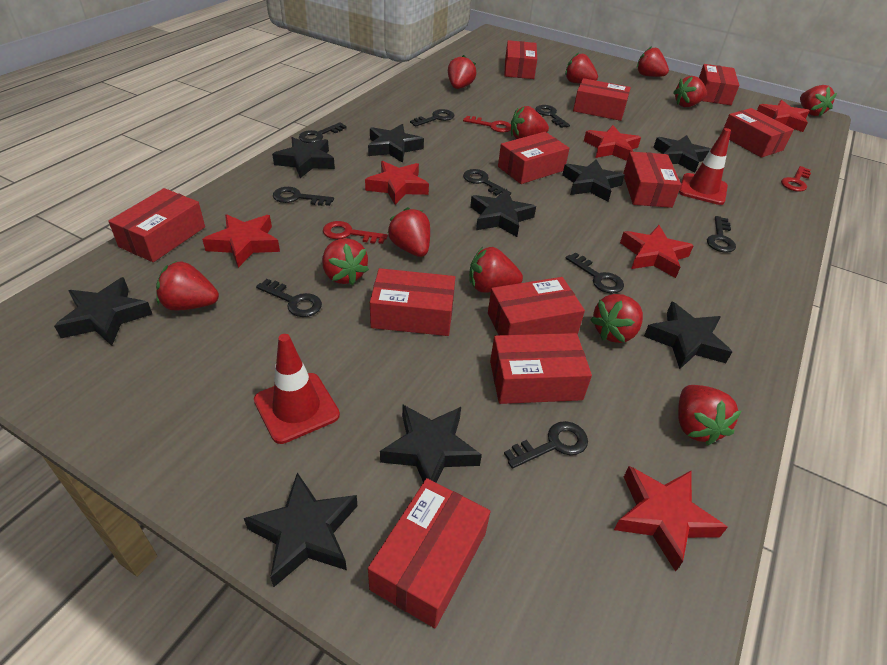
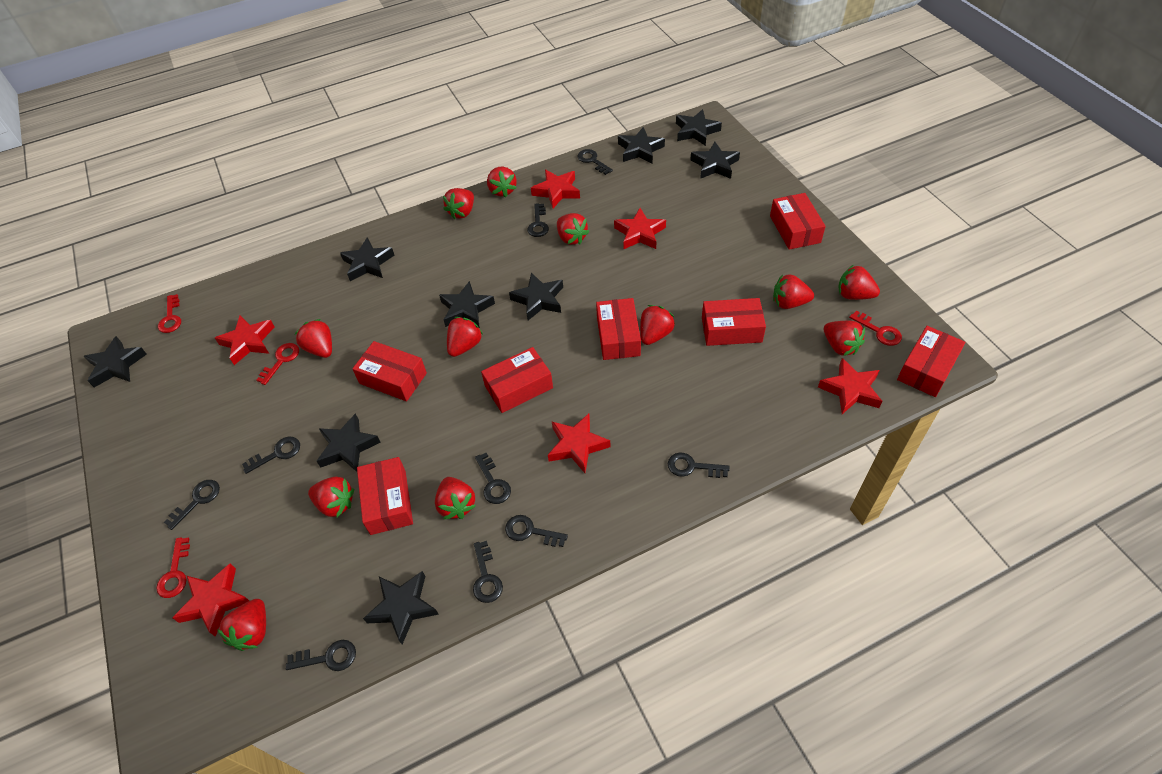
red box: [108,188,205,262] [368,478,491,628] [370,268,455,336] [488,277,585,335] [490,333,592,404] [498,132,570,184] [504,40,537,79] [573,78,631,121] [623,151,681,208] [699,64,739,105] [723,108,794,158] = 11 -> [352,341,427,401] [357,457,413,535] [481,347,553,413] [596,298,641,360] [702,298,766,346] [770,193,826,250] [897,326,966,397] = 7
red key: [323,221,388,244] [463,116,511,133] [781,166,811,192] = 3 -> [156,537,190,598] [158,294,181,333] [257,343,299,385] [849,311,902,346] = 4
red traffic cone: [254,334,340,444] [679,128,731,205] = 2 -> none = 0

